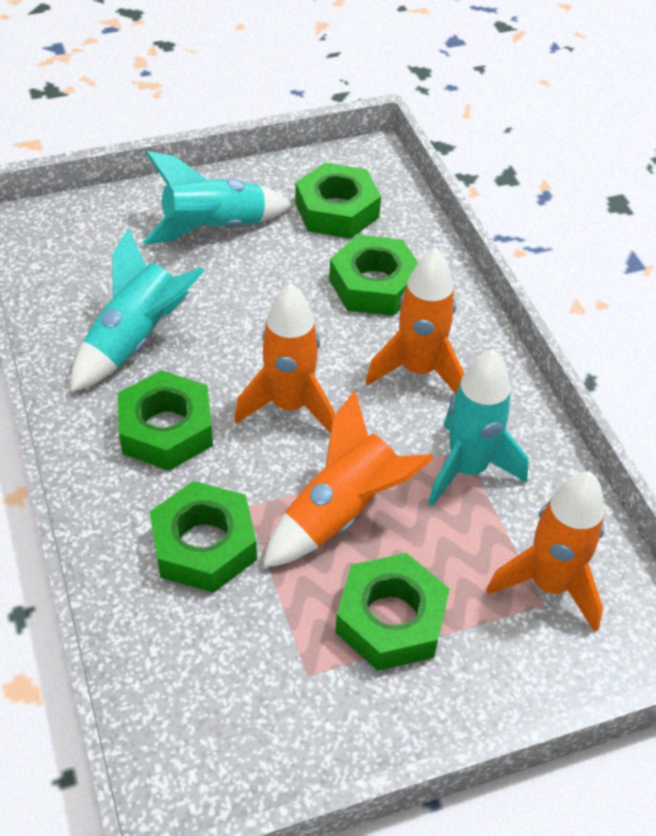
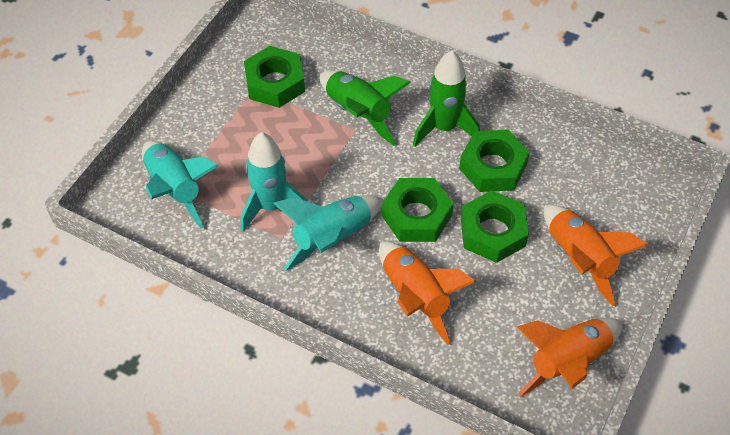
green nut: [118,370,213,471] [150,481,257,593] [295,162,381,239] [329,235,418,316] [335,553,450,671] = 5 -> [244,46,305,108] [382,178,454,242] [459,130,530,192] [461,190,529,263] = 4
green rocket: none = 0 -> [320,71,411,146] [413,50,480,146] = 2
orange rocket: [234,283,335,433] [263,391,434,568] [366,247,464,394] [486,471,605,632] = 4 -> [379,242,476,345] [517,318,623,397] [544,205,648,306] = 3

